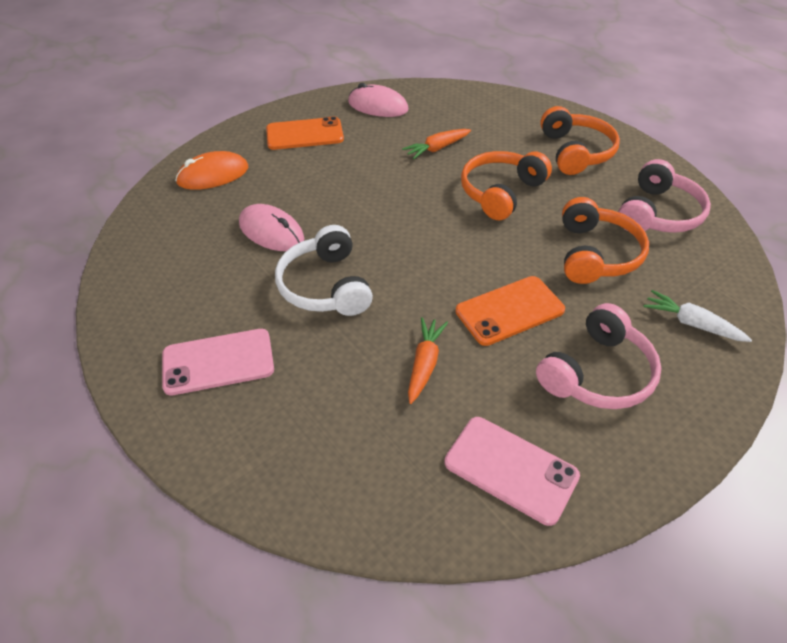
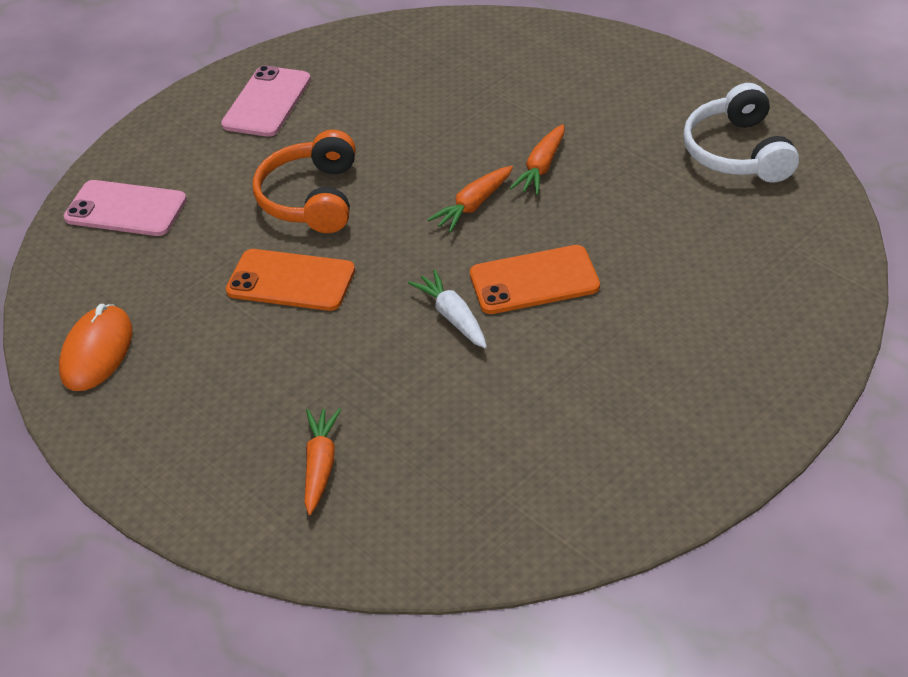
orange carrot: [402,129,471,159] [408,317,448,404] = 2 -> [304,408,341,515] [427,166,513,232] [510,124,564,195] = 3
orange headphones: [461,151,552,220] [540,106,620,175] [562,197,649,284] = 3 -> [253,130,356,233] = 1
pink headphones: [536,303,661,409] [618,159,711,233] = 2 -> none = 0
pink mouse: [239,204,304,251] [348,83,409,117] = 2 -> none = 0

